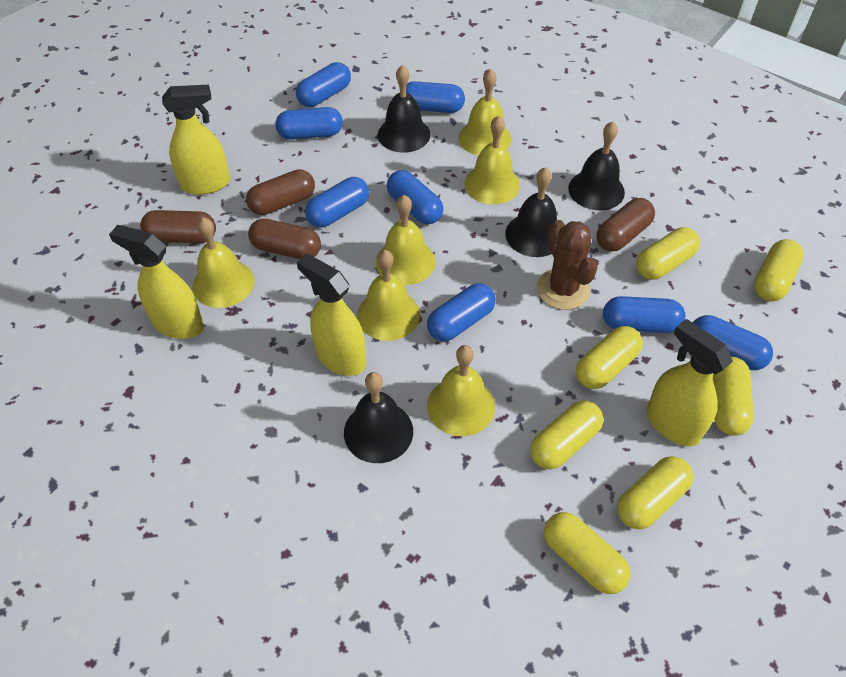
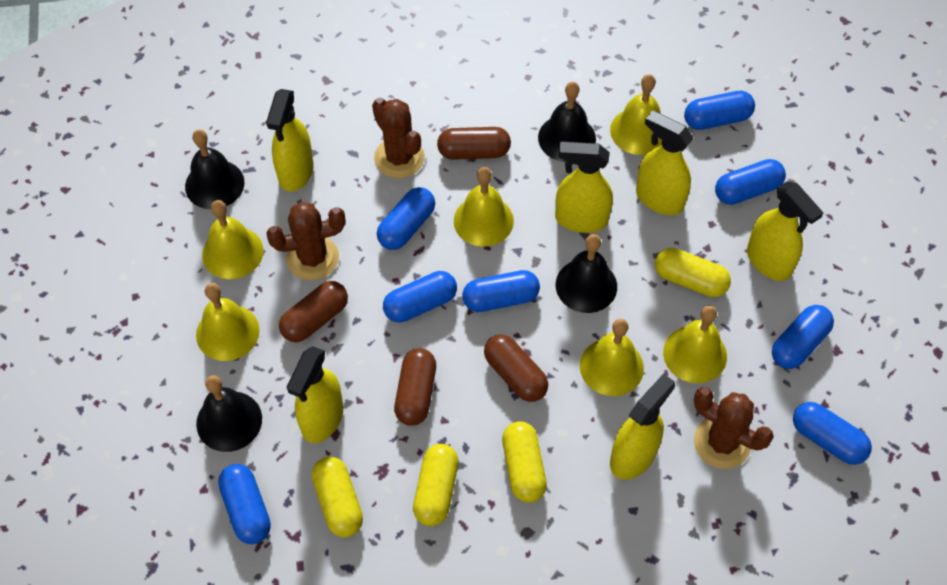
brown cactus: [537,220,598,310] = 1 -> [266,202,346,280] [372,98,425,178] [694,387,774,469] = 3
yellow capsule: [530,400,603,469] [544,512,631,594] [576,326,643,389] [617,456,694,529] [636,227,700,280] [713,357,754,436] [754,239,804,301] = 7 -> [312,457,363,537] [413,444,459,526] [502,421,547,503] [655,248,731,297] = 4
yellow spray bottle: [109,225,204,339] [162,85,230,195] [297,254,366,376] [647,319,733,446] = 4 -> [266,89,314,192] [287,346,343,443] [555,142,613,233] [610,373,675,480] [636,110,694,215] [747,182,824,281] = 6

